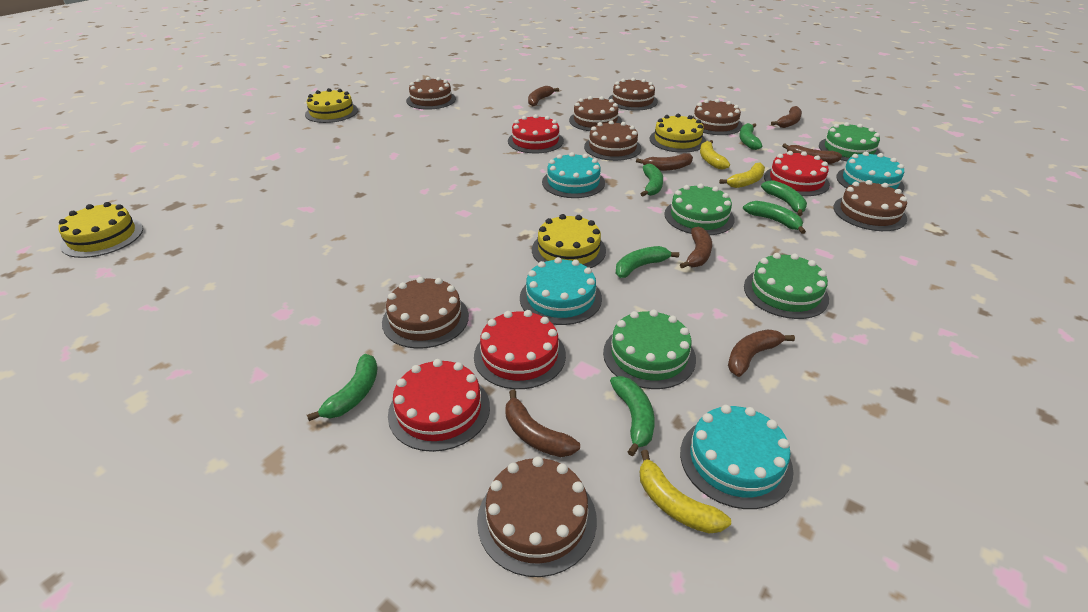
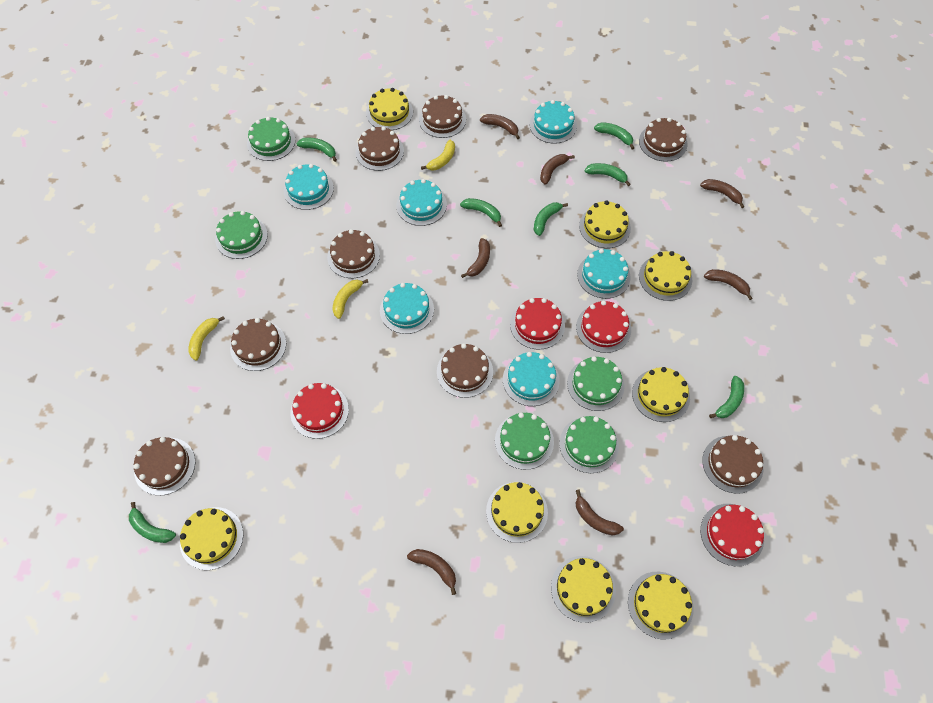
green cake: [603,309,696,389] [664,184,735,235] [744,253,829,319] [819,122,880,161] = 4 -> [215,211,268,259] [247,117,295,161] [495,413,554,470] [559,416,619,473] [567,356,625,411] = 5
turquoise cake: [520,257,602,325] [542,152,605,198] [680,405,793,509] [836,152,905,192] = 4 -> [284,164,334,210] [380,283,434,334] [396,179,447,226] [503,352,560,406] [530,100,577,144] [577,249,631,299] = 6
yellow cake: [58,202,143,258] [305,88,358,123] [532,214,606,268] [650,114,706,153] = 4 -> [180,507,243,570] [366,88,413,130] [486,482,548,543] [551,556,616,623] [579,201,631,248] [628,572,694,639] [632,367,690,422] [639,251,692,301] = 8

